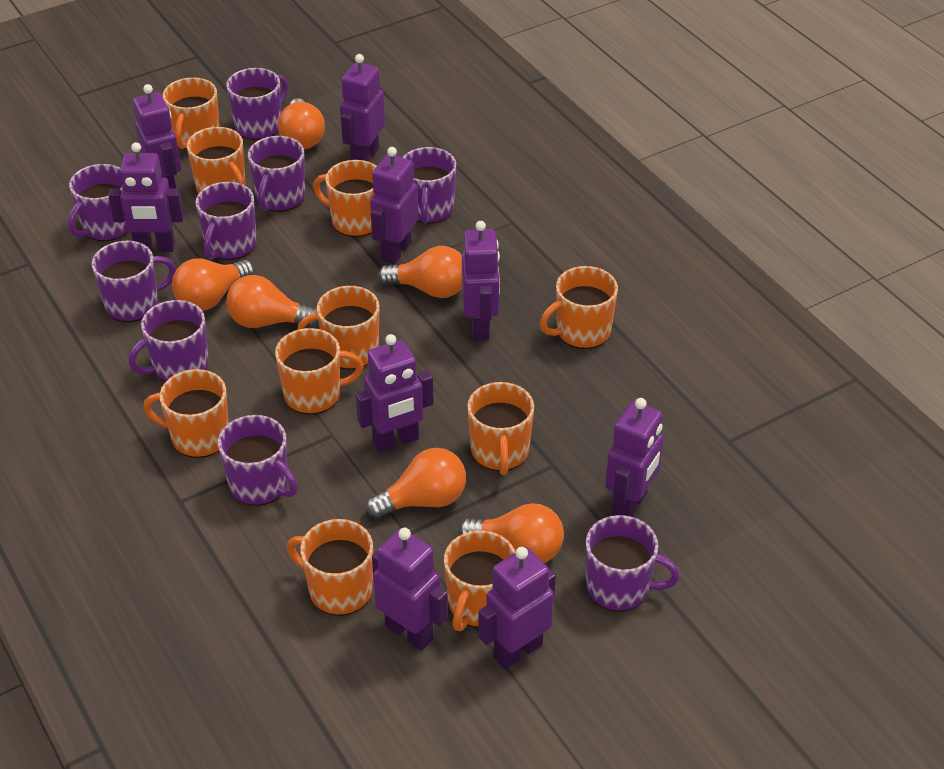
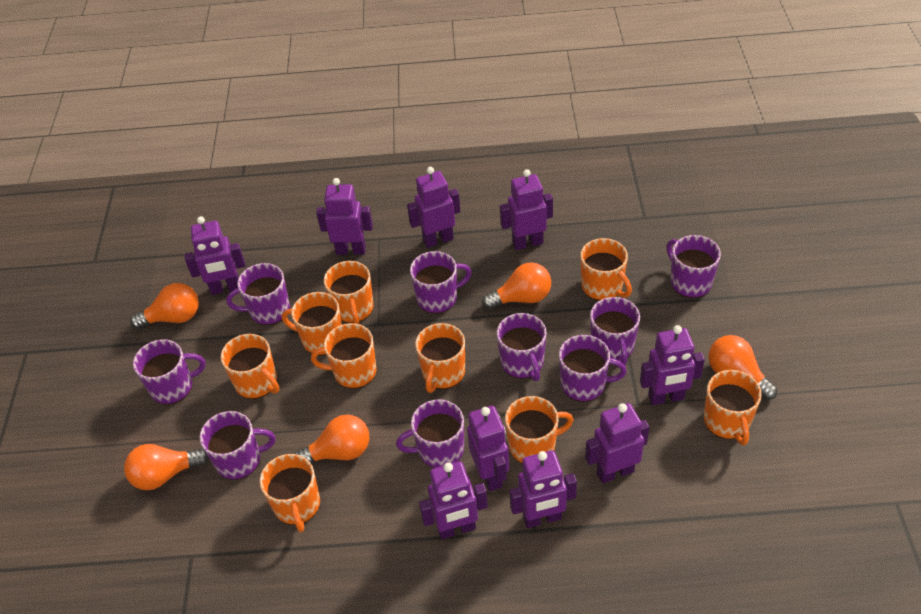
orange light bulb: [172,258,254,311] [226,275,319,328] [278,98,325,149] [365,448,466,519] [378,246,462,298] [459,503,564,563] = 6 -> [124,444,209,490] [130,283,199,329] [294,415,369,463] [482,262,551,309] [708,335,777,400] = 5
orange mug: [143,369,229,458] [163,77,219,150] [187,127,245,194] [275,328,364,415] [287,519,373,616] [297,286,379,370] [313,160,377,237] [444,530,515,631] [467,382,534,475] [540,266,618,349] = 10 -> [221,334,280,399] [260,454,320,532] [282,292,342,356] [311,323,377,389] [324,261,374,324] [415,323,465,393] [505,396,574,463] [580,238,632,301] [704,370,762,445] = 9

